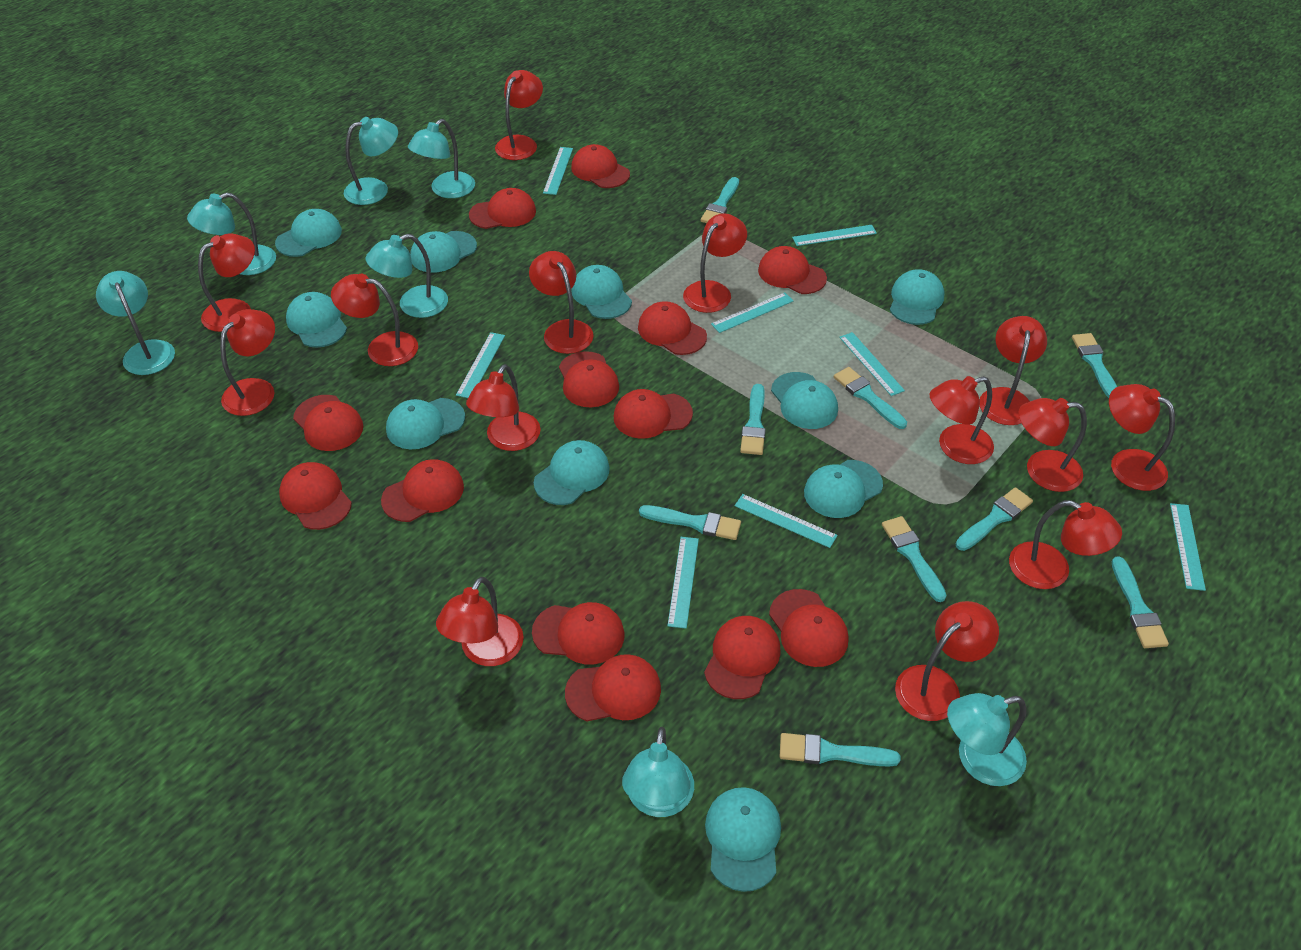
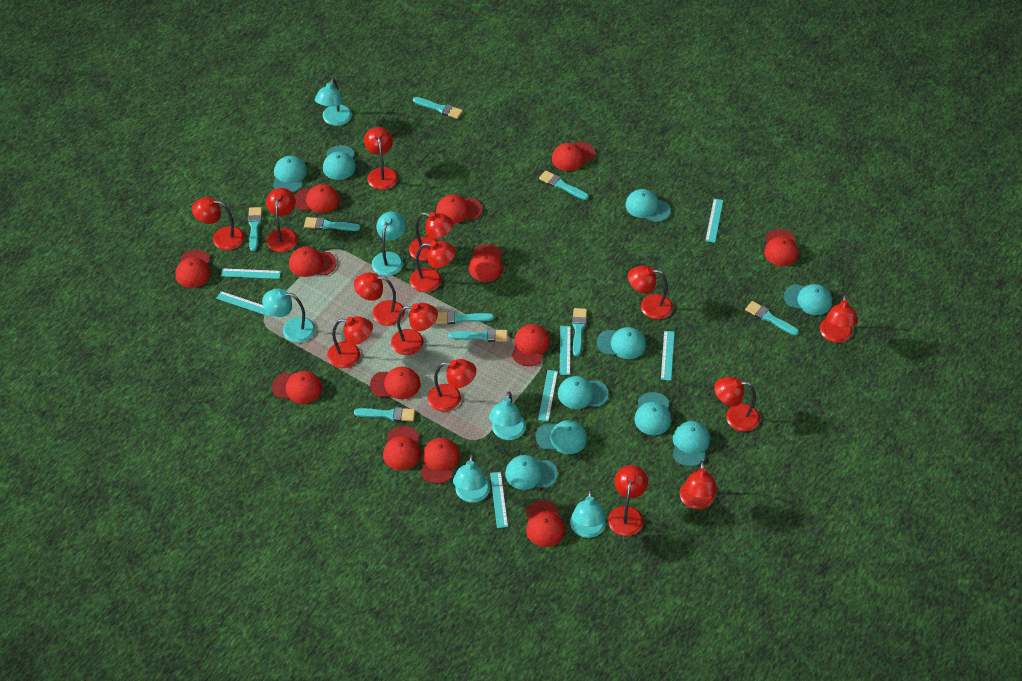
turquoise lamp: [96,271,175,375] [187,193,276,275] [344,117,398,205] [366,234,448,318] [408,119,475,198] [622,727,694,817] [947,693,1027,786] = 7 -> [262,288,315,343] [315,78,352,126] [372,211,406,276] [453,454,490,503] [489,392,526,440] [570,489,606,538] = 6
turquoise ruler: [456,332,505,398] [543,147,573,195] [667,537,699,629] [711,292,793,333] [735,494,838,548] [792,225,877,246] [839,332,905,396] [1170,503,1206,591] = 8 -> [216,291,271,316] [221,268,281,279] [490,472,508,528] [538,370,558,421] [560,326,571,375] [661,331,675,381] [705,199,723,243] = 7

